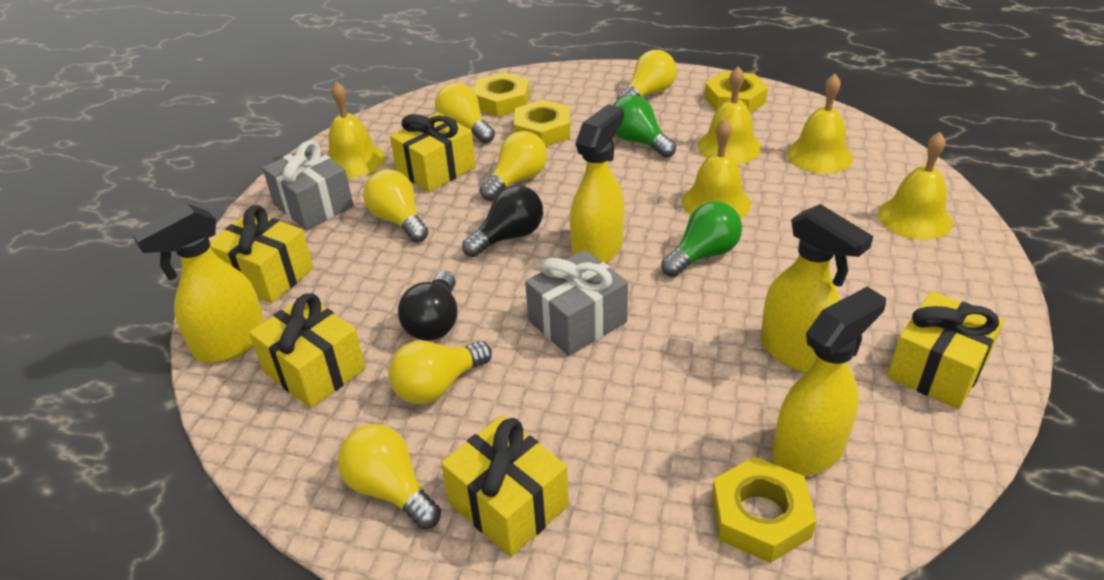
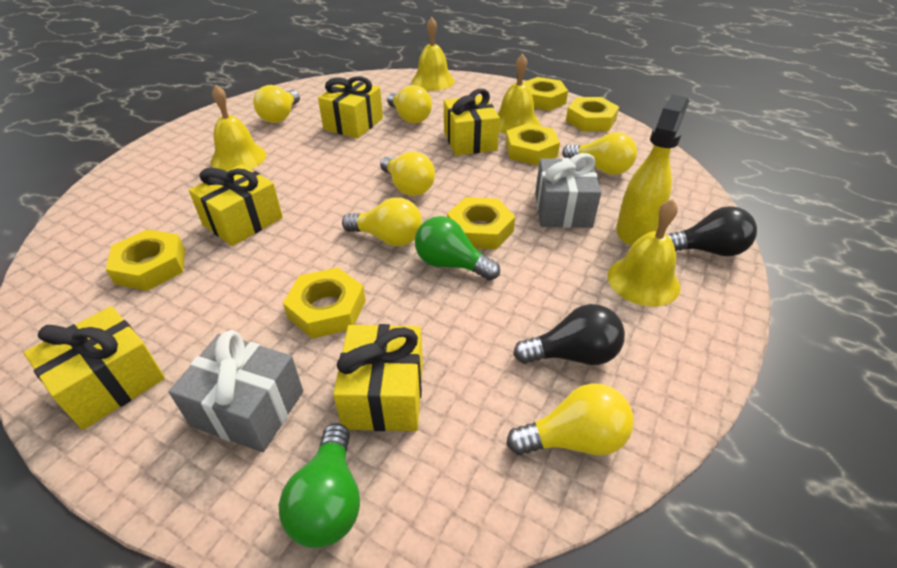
yellow bell: [327,82,385,178] [682,119,751,219] [698,67,761,164] [787,74,853,174] [878,132,953,240] = 5 -> [211,85,266,171] [412,17,455,91] [498,53,540,134] [608,199,681,307] = 4
yellow nut: [474,72,530,117] [514,100,570,147] [704,71,768,113] [712,457,816,563] = 4 -> [106,229,185,291] [283,268,366,338] [447,197,515,249] [505,123,560,165] [522,77,568,111] [566,97,619,131] = 6
yellow spray bottle: [132,204,265,363] [570,104,624,263] [761,204,873,372] [772,286,886,476] = 4 -> [616,94,689,246] = 1

